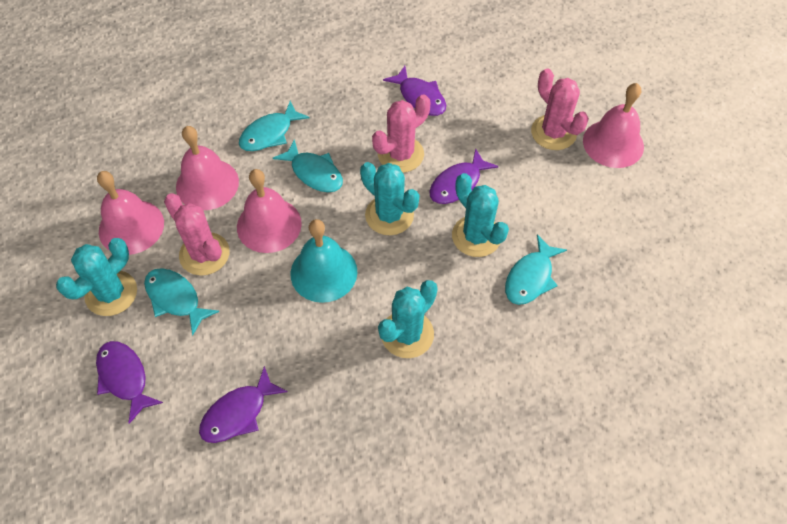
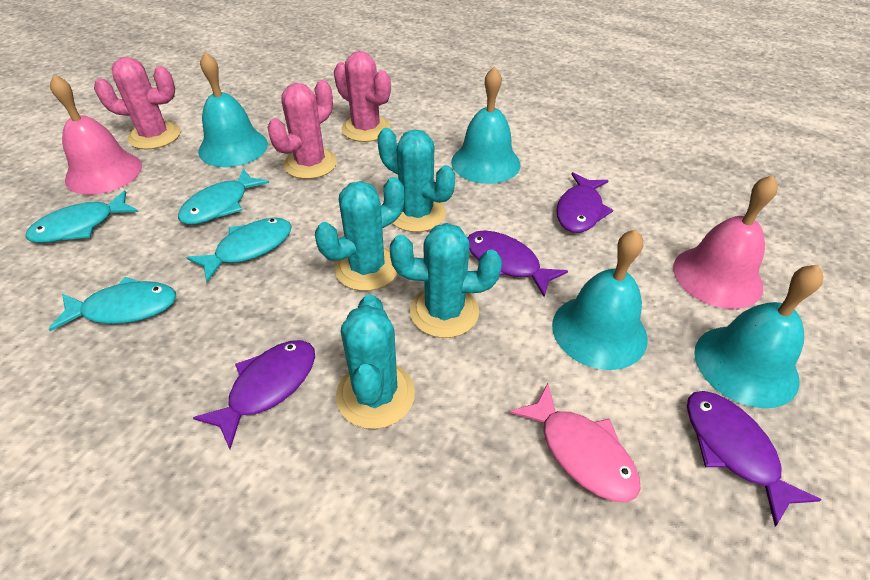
pink bell: [97,171,164,255] [176,126,239,210] [237,169,302,253] [583,83,644,168] = 4 -> [50,74,142,195] [673,175,778,309] = 2
pink fish: none = 0 -> [510,383,641,502] = 1
turquoise bell: [291,219,357,303] = 1 -> [198,52,268,167] [451,66,521,184] [552,229,648,370] [694,265,823,408] = 4

